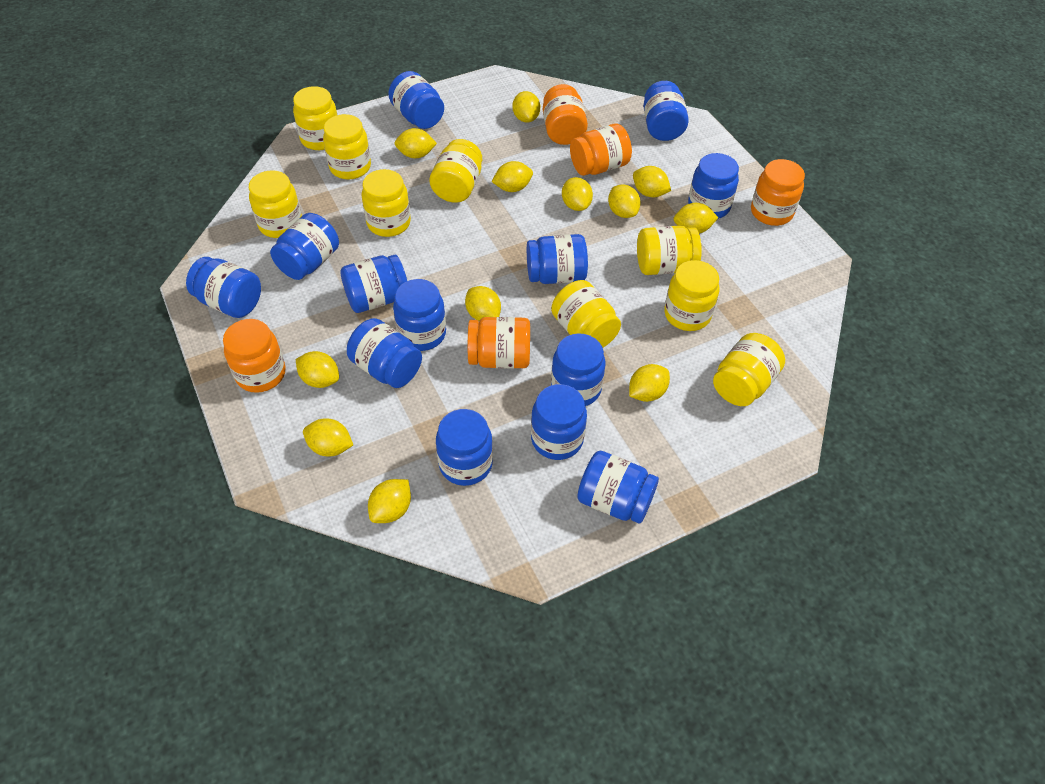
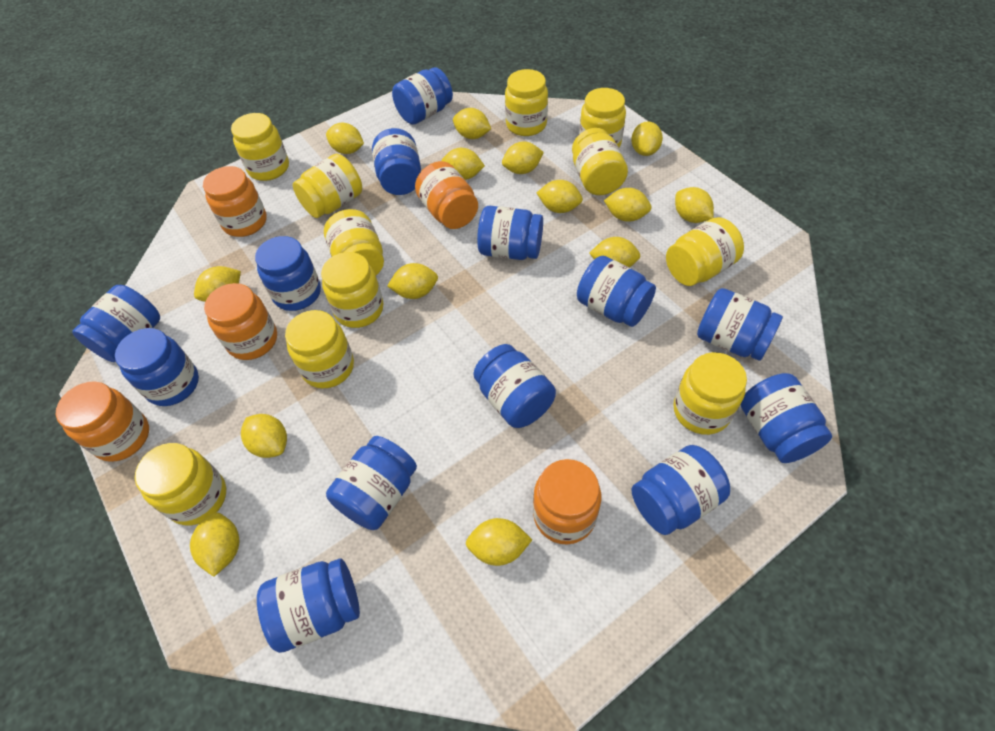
yellow jar: [249,170,302,238] [293,86,337,150] [323,114,371,180] [362,169,411,237] [429,139,482,203] [551,280,621,348] [637,225,702,275] [664,260,719,331] [713,333,785,406] = 9 -> [135,443,226,525] [231,113,289,181] [285,310,354,389] [293,154,362,218] [321,252,383,328] [324,209,384,275] [505,69,548,136] [572,128,628,195] [579,88,626,148] [666,217,744,286] [673,352,747,435] = 11
yellow lemon: [296,351,339,388] [303,418,353,456] [368,479,411,523] [394,128,437,158] [465,286,501,321] [492,161,533,192] [512,91,540,122] [562,177,593,211] [608,184,641,218] [629,364,670,402] [633,166,671,197] [674,203,718,234] = 12 -> [190,513,240,577] [194,266,241,302] [241,414,287,458] [326,123,364,154] [387,263,438,299] [441,148,485,180] [453,108,491,139] [466,518,532,566] [502,142,544,174] [537,180,583,213] [589,237,640,268] [604,188,652,222] [631,122,663,156] [675,187,714,223] = 14

